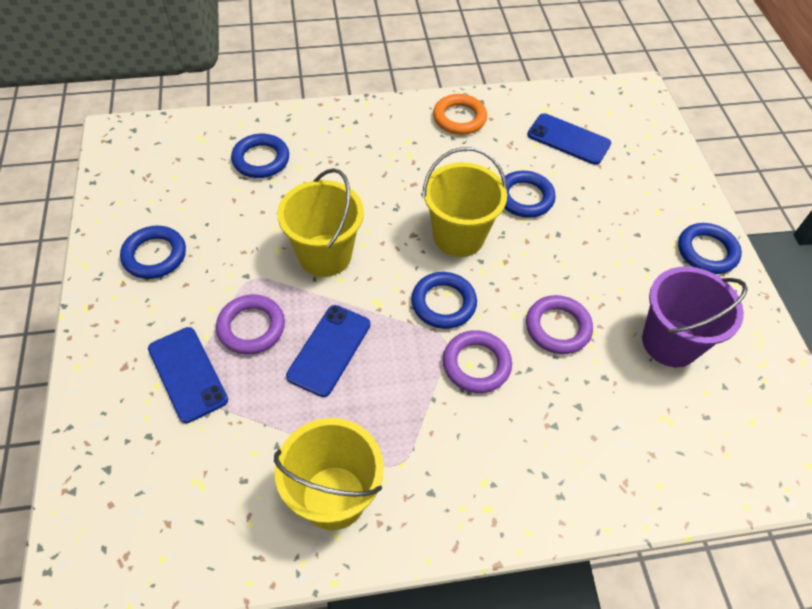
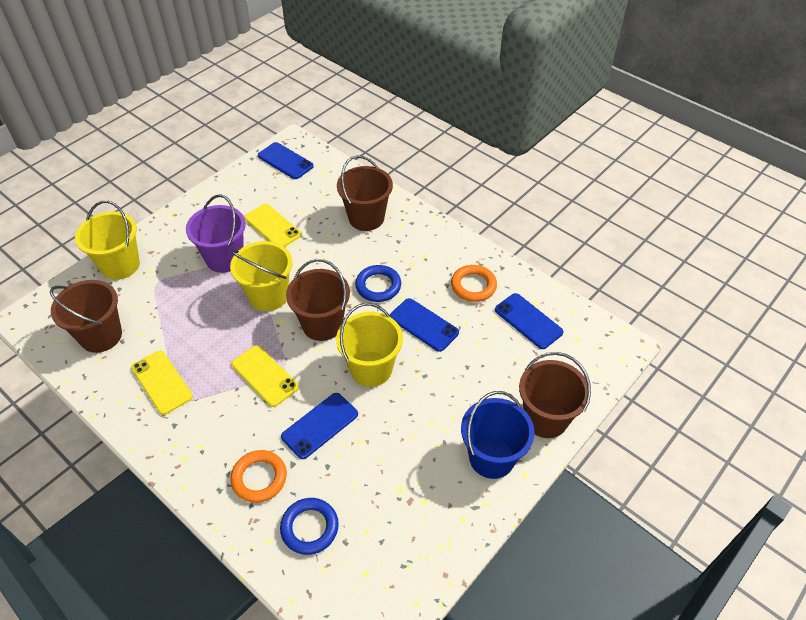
blue bucket: none = 0 -> [461,391,534,479] = 1
blue phone: [148,327,228,423] [286,305,370,397] [527,113,611,165] = 3 -> [258,142,314,179] [281,393,358,459] [390,298,459,352] [495,293,564,349] = 4
blue ring: [120,226,186,279] [231,134,289,178] [411,272,477,329] [501,171,556,218] [678,223,742,274] = 5 -> [280,498,339,555] [355,265,401,302] = 2
brown bucket: none = 0 -> [50,280,122,353] [286,259,350,341] [337,155,393,231] [519,352,591,438] = 4
orange ring: [433,94,487,135] = 1 -> [230,450,287,503] [451,265,497,302] = 2
purple ring: [216,295,285,354] [443,330,512,393] [526,295,593,354] = 3 -> none = 0
yellow phone: none = 0 -> [131,351,193,415] [231,345,299,407] [244,204,301,247] = 3

